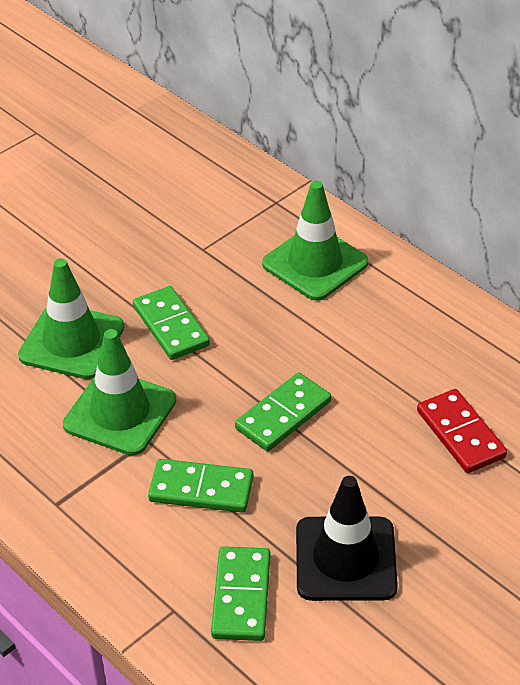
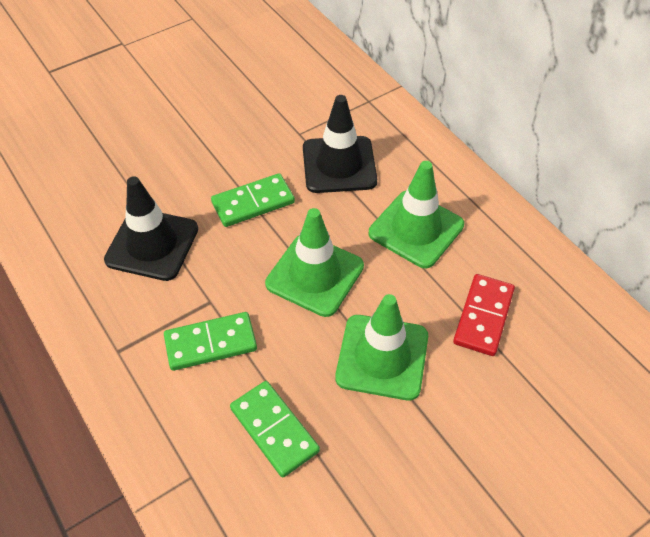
black traffic cone: [296,476,398,601] = 1 -> [104,176,198,281] [303,95,377,193] = 2
green domino: [133,286,210,360] [148,459,253,513] [211,546,271,641] [235,372,331,451] = 4 -> [164,312,257,371] [211,173,295,227] [230,381,320,478] = 3

